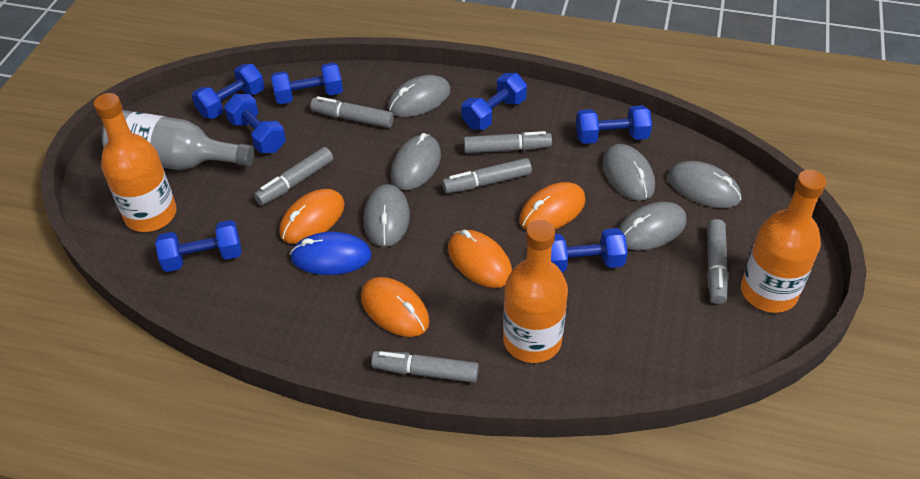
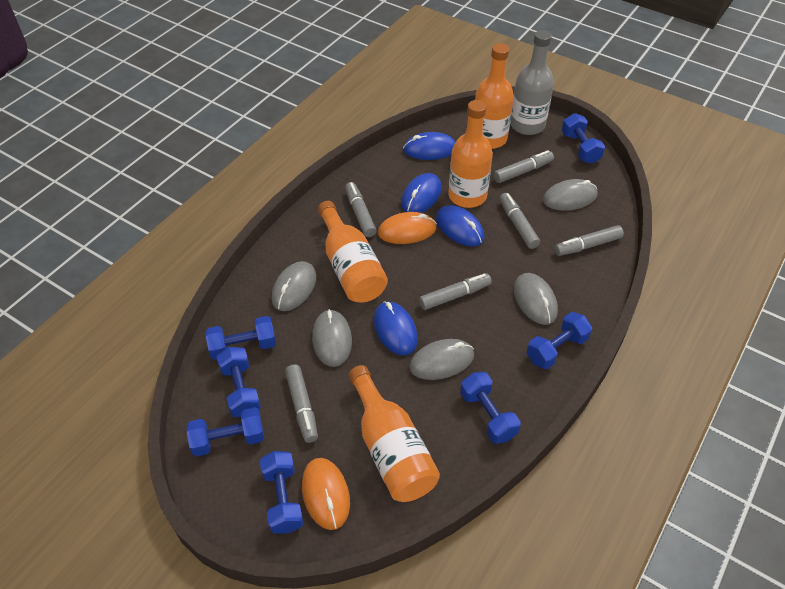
blue mouse: [290,232,372,275] = 1 -> [374,301,418,356] [401,173,442,213] [403,132,456,160] [436,205,485,246] = 4
grey mouse: [364,184,410,247] [388,75,450,117] [391,133,441,190] [603,144,655,201] [619,202,687,251] [668,161,741,208] = 6 -> [272,261,316,311] [312,309,352,367] [409,339,474,380] [514,273,558,325] [543,179,598,211] = 5
orange bottle: [94,93,177,232] [503,220,568,363] [741,170,826,313] = 3 -> [318,201,388,302] [348,365,440,502] [448,100,493,208] [475,43,514,149] = 4
orange mouse: [279,189,345,244] [361,277,430,337] [448,230,512,288] [519,182,586,229] = 4 -> [302,458,350,530] [378,212,437,244] = 2

